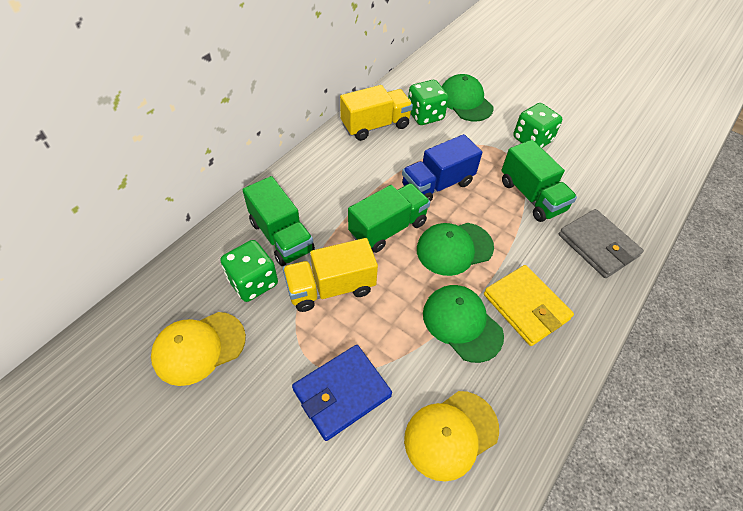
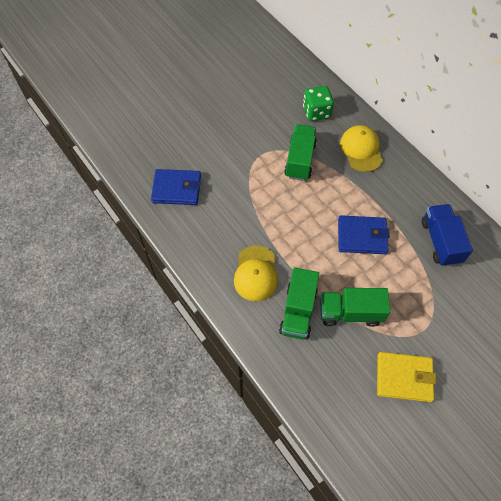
blue wallet: [292,345,392,441] = 1 -> [151,169,201,205] [338,215,390,254] = 2
green cap: [417,223,494,276] [423,285,504,363] [442,74,494,121] = 3 -> none = 0
green dice: [220,240,278,302] [408,80,449,125] [513,103,562,148] = 3 -> [303,86,334,121] = 1
grey wallet: [559,209,644,278] = 1 -> none = 0
yellow truck: [283,238,378,312] [340,85,413,141] = 2 -> none = 0

